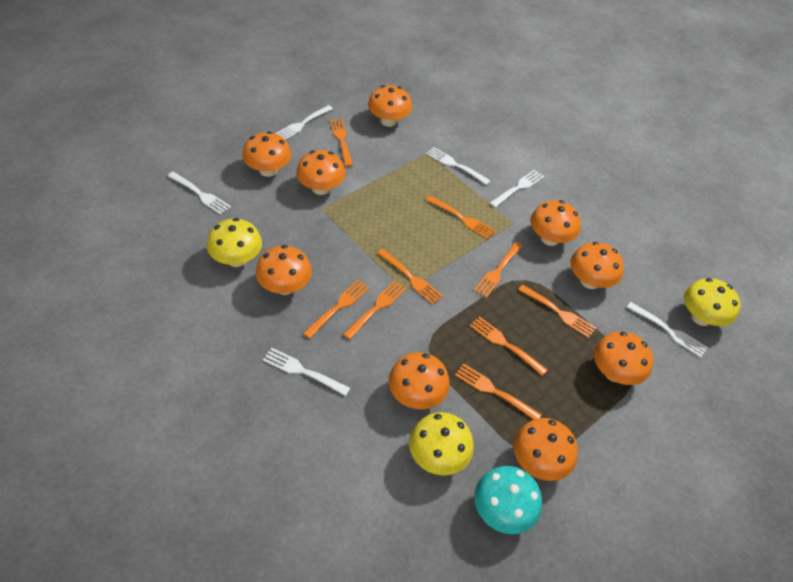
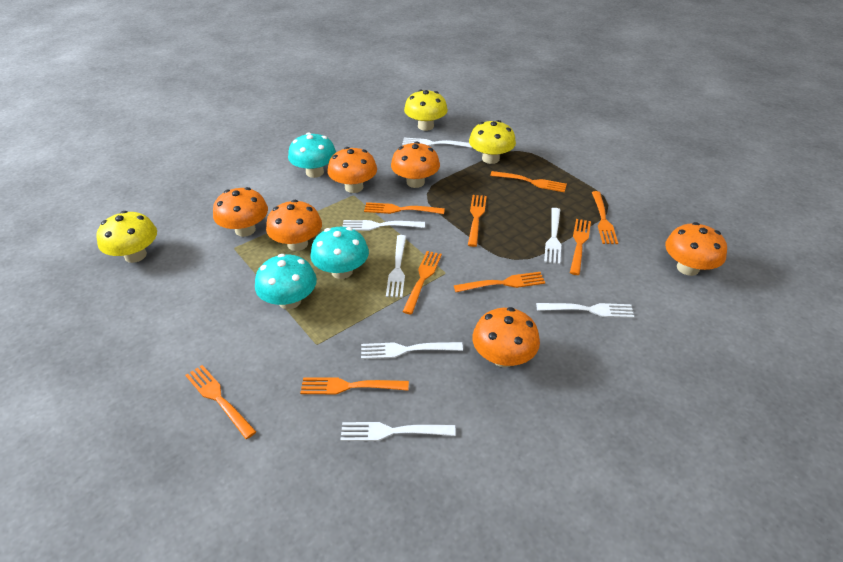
orange mushroom: [242,131,291,177] [256,245,312,295] [296,150,346,195] [368,85,412,127] [389,352,450,410] [513,418,578,481] [530,200,581,246] [570,242,624,289] [594,332,653,385] = 9 -> [213,187,268,237] [266,200,322,251] [327,147,377,193] [391,142,440,188] [472,307,540,368] [665,222,727,276] = 6
turquoise mushroom: [474,466,542,534] = 1 -> [255,254,317,309] [288,132,336,178] [310,227,369,279] = 3
white fork: [168,172,231,215] [263,348,350,396] [275,105,333,140] [426,147,490,185] [490,170,544,208] [627,302,708,357] = 6 -> [341,422,456,441] [342,220,425,231] [361,342,463,359] [386,235,406,298] [402,138,472,148] [536,303,634,318] [544,208,561,264] = 7

